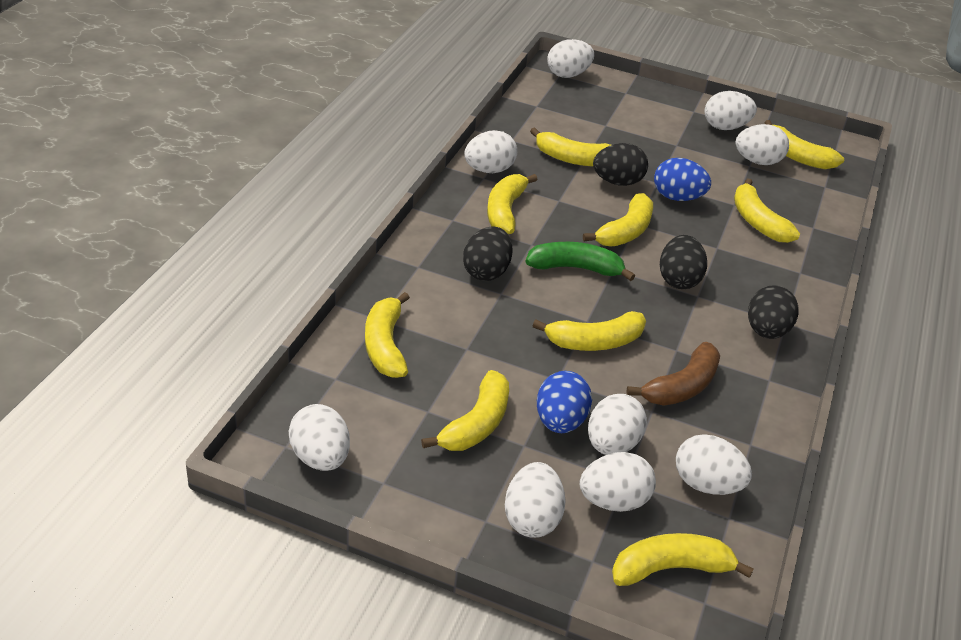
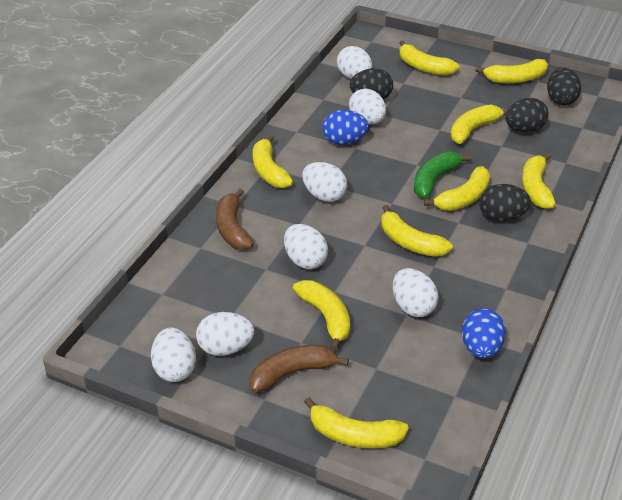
brown banana: [627,342,720,406] = 1 -> [216,189,254,250] [249,345,349,393] = 2
white egg: [289,404,350,471] [464,130,517,173] [505,462,566,538] [547,39,594,78] [579,452,656,512] [588,394,647,455] [676,434,752,495] [705,91,757,130] [735,124,789,165] = 9 -> [151,327,196,382] [196,312,254,356] [284,224,328,269] [302,162,347,202] [337,46,372,79] [349,88,386,125] [393,268,439,317] = 7

